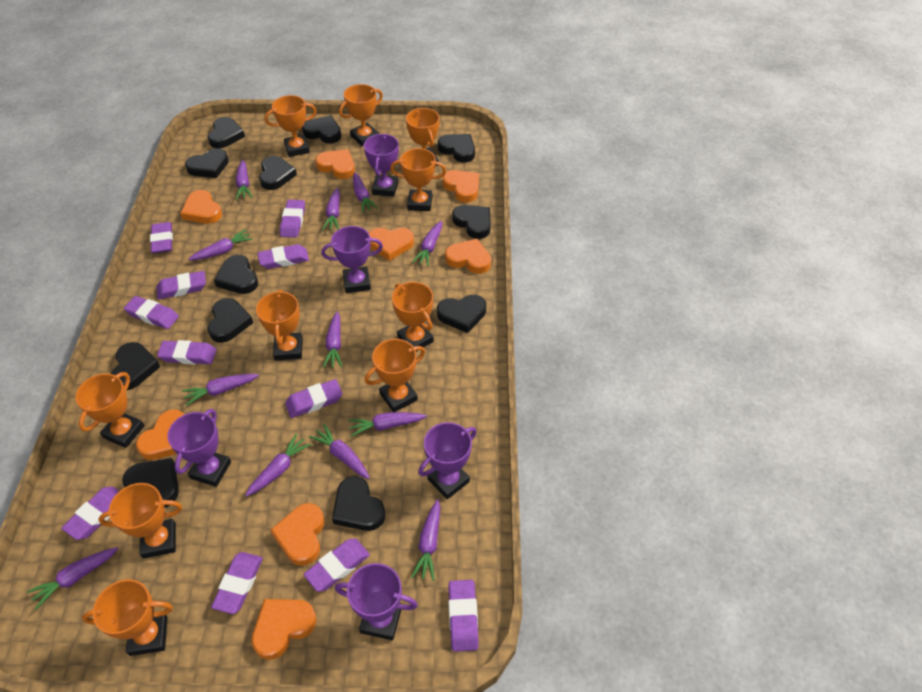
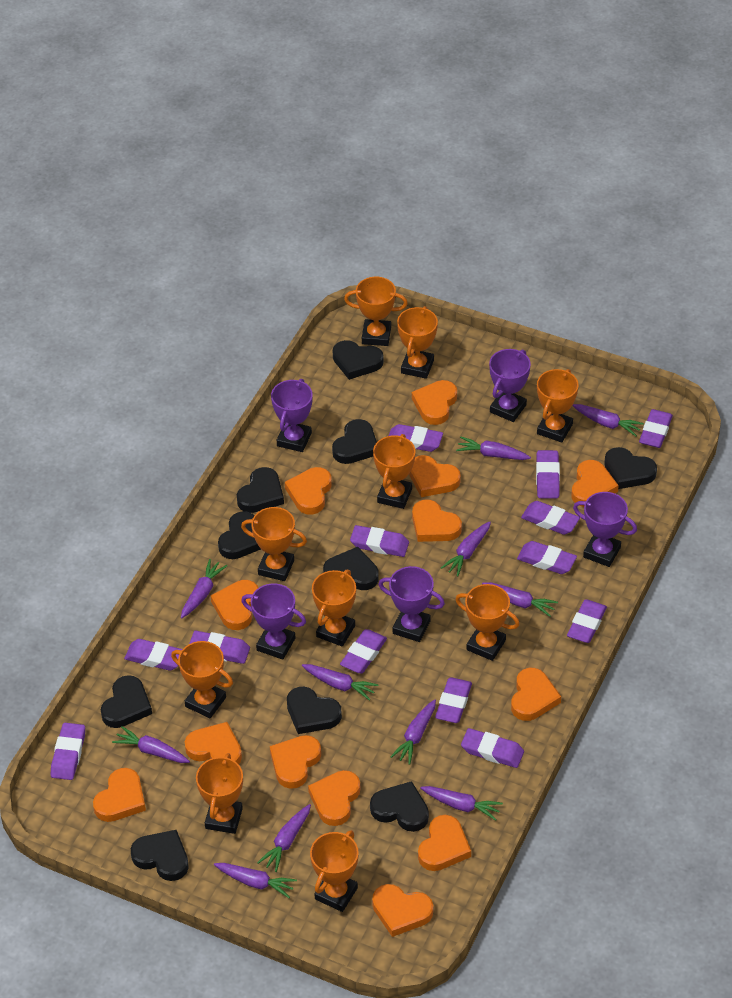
black heart: [111,342,160,390] [122,458,179,507] [185,148,229,178] [208,117,245,148] [208,298,253,343] [214,255,258,294] [259,156,297,190] [302,115,342,143] [332,476,385,531] [437,295,486,333] [438,134,475,163] [452,205,491,239] = 12 -> [101,675,152,728] [131,830,189,881] [218,511,261,559] [237,467,284,513] [287,687,342,734] [323,547,379,590] [332,419,377,464] [333,340,384,380] [370,781,429,832] [604,447,657,489] = 10
orange heart: [136,410,185,460] [180,190,222,224] [252,599,316,660] [270,503,324,566] [315,149,355,179] [369,228,414,261] [443,170,479,202] [445,239,491,274] = 8 -> [93,768,146,822] [185,722,242,764] [210,580,258,630] [270,735,321,789] [285,467,332,515] [308,770,360,826] [372,884,433,937] [409,455,461,497] [412,380,457,425] [412,499,462,542] [418,815,471,871] [511,668,561,721] [571,460,619,507] = 13
purple carrot: [27,547,118,609] [182,374,259,406] [188,229,253,260] [236,160,252,200] [245,434,311,497] [309,424,370,479] [322,187,340,230] [323,311,342,368] [348,412,427,437] [353,172,378,213] [411,499,440,581] [412,221,442,266] = 12 -> [112,726,190,763] [181,559,227,618] [214,863,297,898] [257,804,311,872] [302,664,378,701] [390,699,436,765] [420,786,503,821] [441,521,491,577] [456,436,531,460] [482,582,558,617] [572,404,644,436] = 11
purple eraser: [61,487,119,540] [124,296,179,329] [150,222,173,253] [156,271,206,299] [157,340,216,365] [211,552,263,614] [257,244,309,269] [280,200,305,238] [285,379,342,418] [304,539,370,592] [448,580,479,652] = 11 -> [51,723,85,780] [124,639,182,671] [189,631,250,664] [340,629,387,673] [350,525,409,557] [389,424,443,452] [435,677,472,723] [461,728,524,768] [517,541,577,574] [521,501,580,535] [536,450,560,499] [567,599,607,643] [639,409,673,448] = 13

